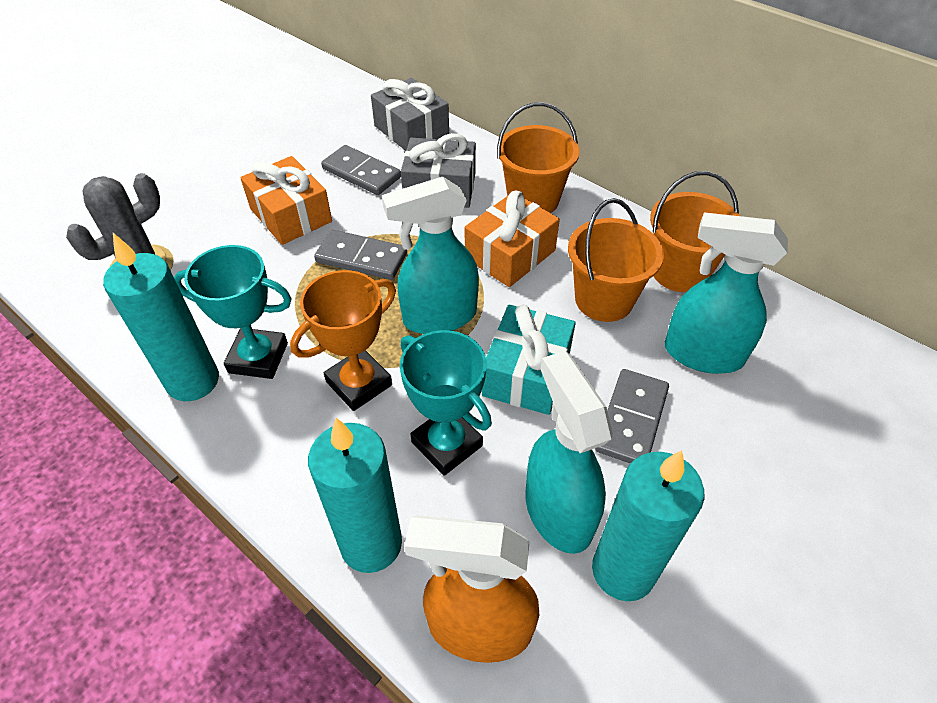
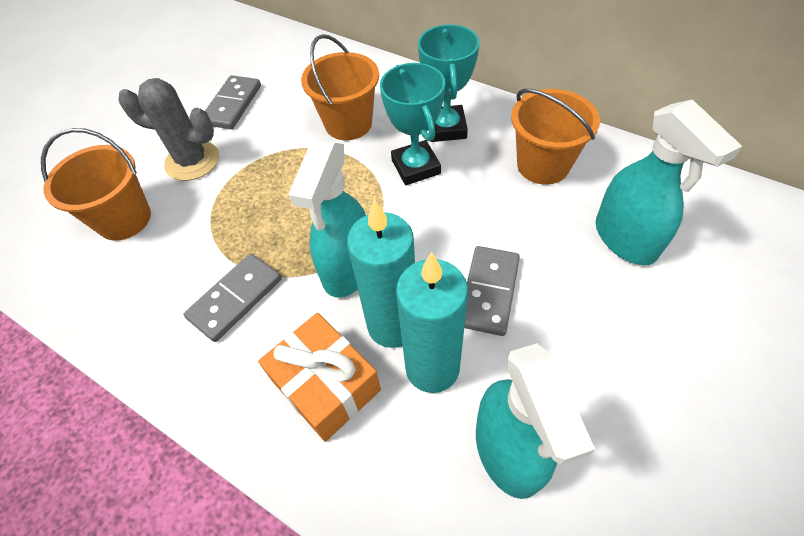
grey gift: [371,78,449,151] [401,133,476,208] = 2 -> none = 0
orange gift: [240,156,332,245] [465,191,560,287] = 2 -> [258,313,381,442] = 1
orange spray bottle: [404,515,539,663] = 1 -> none = 0
orange trophy: [290,270,396,411] = 1 -> none = 0
turquoise candle: [103,233,219,401] [308,418,402,573] [592,450,704,601] = 3 -> [347,199,415,348] [396,252,468,393] = 2
turquoise gift: [482,305,576,415] = 1 -> none = 0

